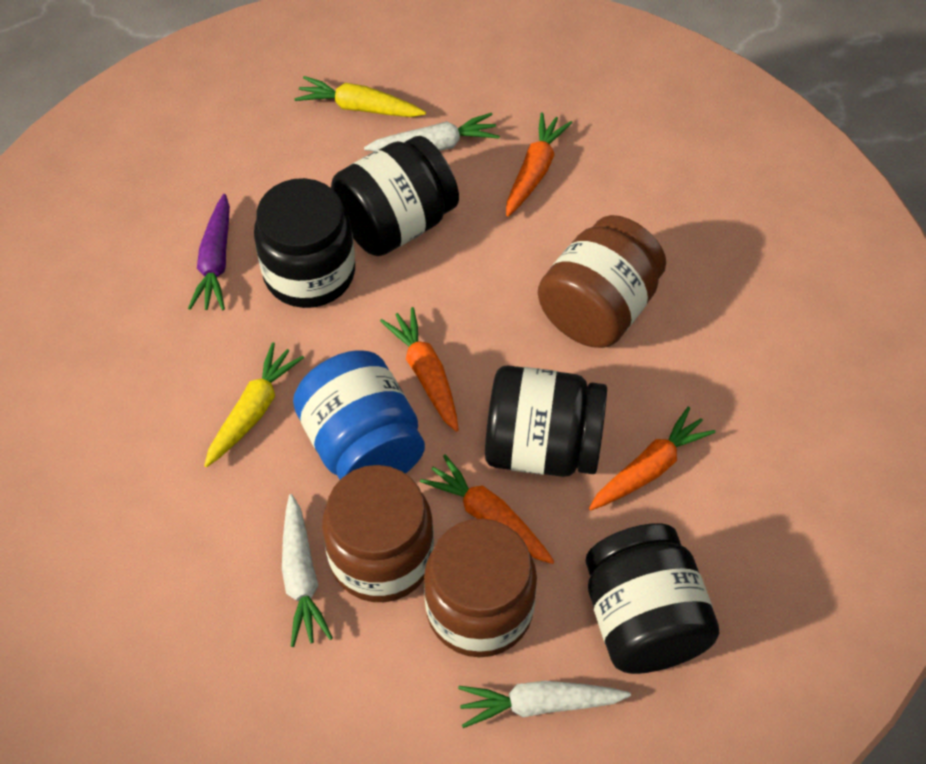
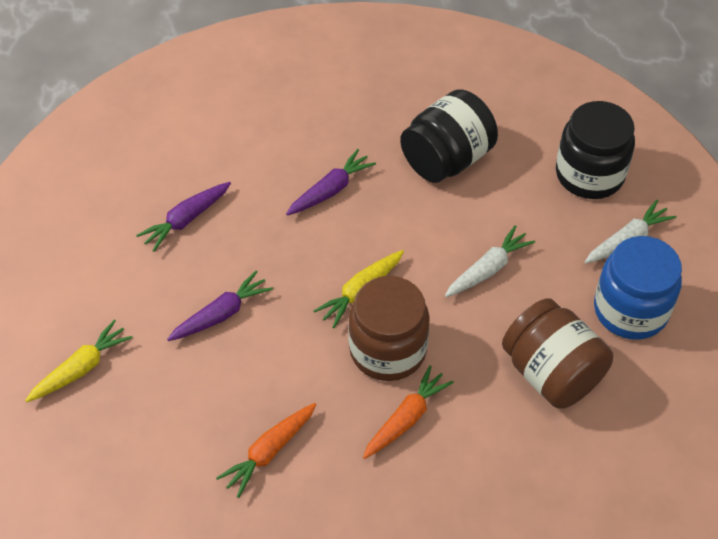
black jar: [254,178,355,308] [331,136,459,256] [485,365,607,477] [586,523,720,674] = 4 -> [400,89,498,183] [556,101,635,199] = 2
brown jar: [322,465,434,602] [424,519,537,657] [538,215,666,348] = 3 -> [348,276,430,381] [502,298,613,408] = 2
orange carrot: [380,307,459,431] [420,455,555,564] [506,112,572,217] [589,407,716,510] = 4 -> [216,403,316,498] [363,365,454,459] = 2
purple carrot: [188,194,230,310] = 1 -> [136,182,231,252] [167,270,273,341] [286,149,376,216] = 3
white carrot: [282,494,333,647] [364,113,500,151] [458,681,631,728] = 3 -> [445,225,535,297] [585,200,677,263] = 2

